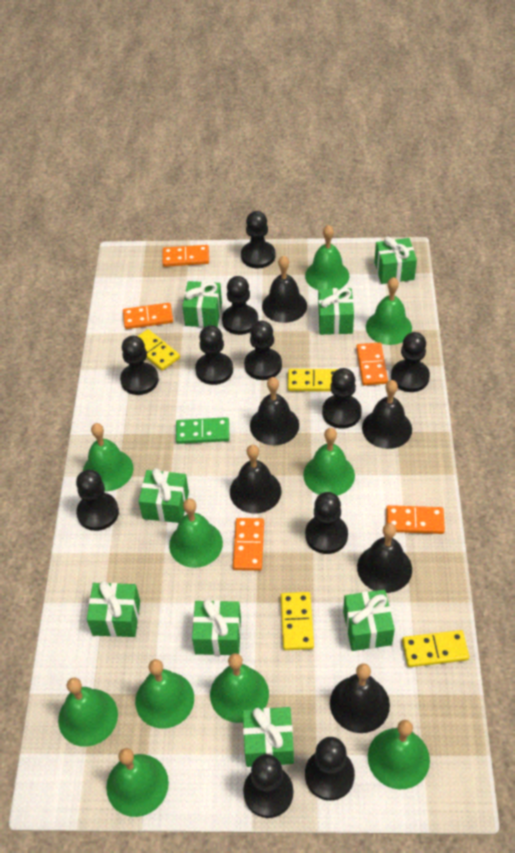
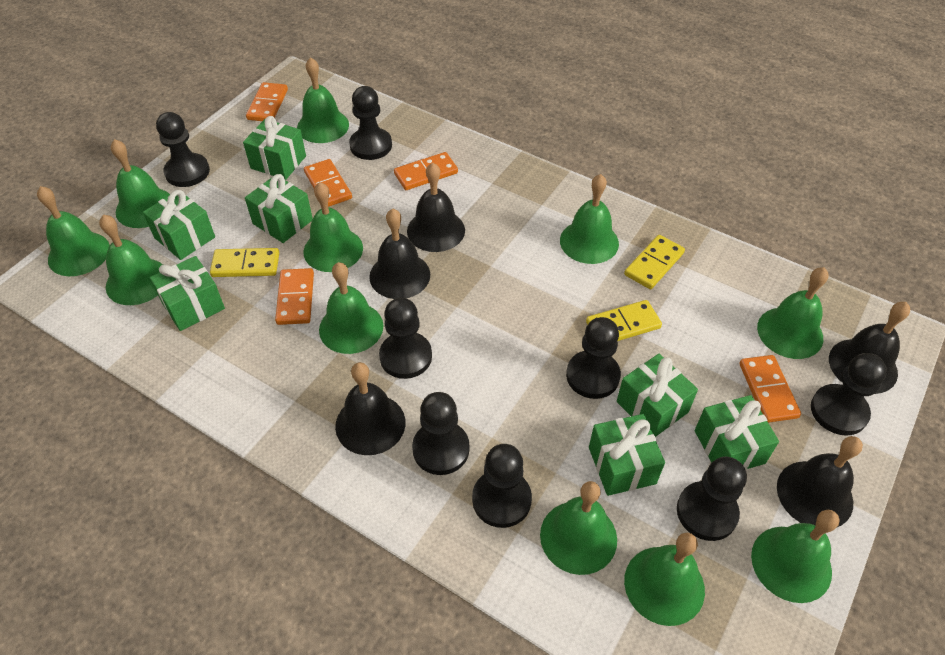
black bell: [230,445,281,514] [250,377,299,446] [262,255,307,323] [330,663,390,733] [357,523,412,593] [362,380,412,449] = 6 -> [335,362,405,455] [369,208,430,299] [407,162,465,252] [777,436,863,527] [829,302,910,394] = 5
black pawn: [76,470,119,531] [120,336,159,395] [195,325,233,385] [222,276,258,335] [241,211,276,268] [243,754,293,818] [244,321,282,380] [305,492,348,554] [305,737,355,801] [322,368,362,429] [391,332,430,392] = 11 -> [156,112,210,187] [349,86,392,160] [379,298,432,379] [412,392,469,475] [472,444,532,528] [566,317,621,399] [677,457,747,541] [811,353,887,436] = 8
green bell: [58,678,118,747] [83,423,133,492] [106,748,169,817] [135,659,194,729] [169,499,223,568] [210,653,269,723] [303,428,355,496] [305,225,349,290] [366,277,412,345] [368,720,430,789] = 10 -> [37,186,110,276] [99,214,163,305] [111,139,170,228] [297,57,349,143] [304,182,363,272] [319,262,383,354] [540,481,617,575] [560,174,619,264] [624,533,705,626] [751,510,839,603] [757,267,829,359] = 11
green domino: [176,417,230,444] = 1 -> none = 0
green gift: [87,581,140,637] [139,468,189,523] [182,281,222,327] [192,599,241,655] [243,707,294,767] [318,288,354,335] [343,590,395,651] [374,237,417,284] = 8 -> [143,190,215,260] [150,256,225,331] [243,116,306,180] [245,174,313,243] [589,414,665,496] [617,354,698,437] [695,395,779,470] = 7
yellow domino: [138,329,180,371] [281,592,314,650] [288,369,338,392] [402,630,469,667] = 4 -> [210,248,279,277] [586,300,662,341] [624,235,685,289] = 3

